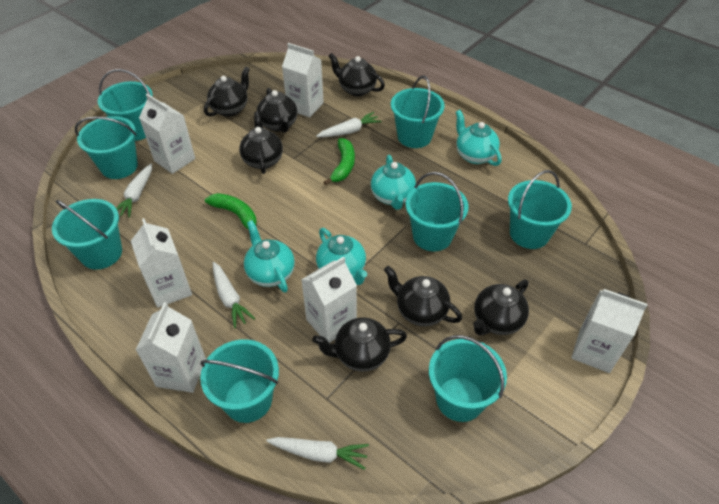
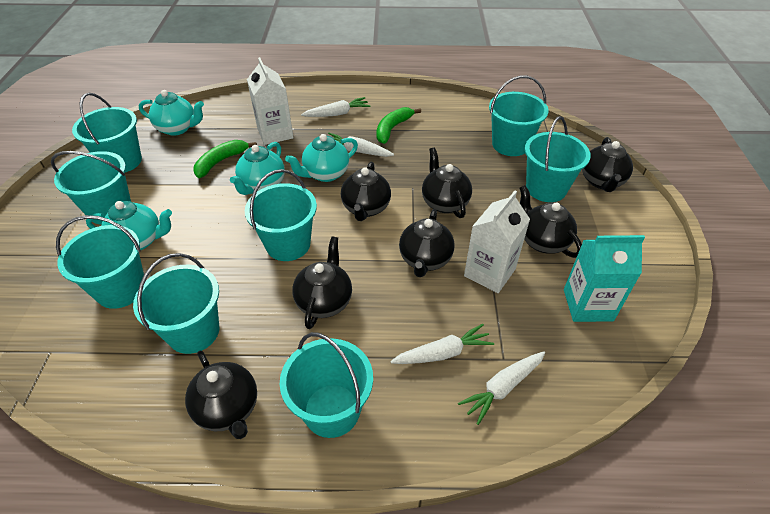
turquoise carton: none = 0 -> [564,235,645,322] = 1
white carton: [131,218,192,308] [136,302,206,393] [139,94,195,174] [282,43,324,117] [301,257,357,343] [571,289,648,373] = 6 -> [247,57,294,145] [464,191,530,293] = 2

